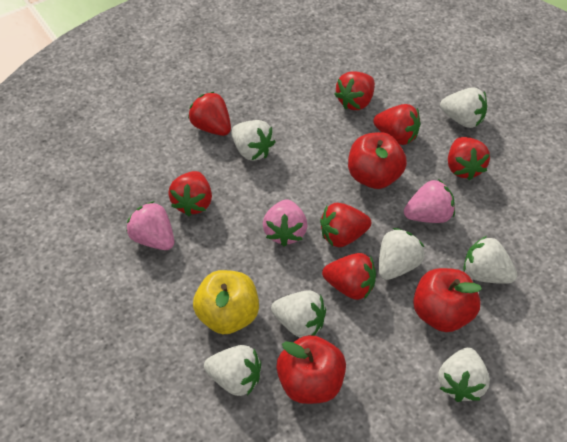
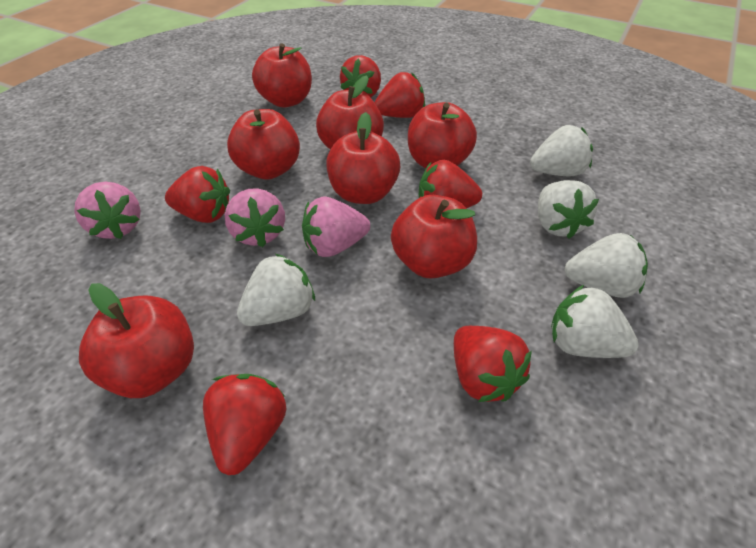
red apple: [276,335,346,404] [348,132,407,189] [413,268,482,332] = 3 -> [79,283,194,398] [227,109,300,180] [252,43,312,107] [316,76,384,149] [326,112,400,204] [391,195,477,279] [408,102,477,168] = 7
red strawberry: [168,171,212,216] [188,92,231,136] [320,203,371,247] [322,253,376,300] [334,72,375,110] [373,104,420,145] [448,137,490,180] = 7 -> [165,166,230,223] [203,374,286,475] [340,55,381,98] [374,72,425,118] [419,160,482,208] [454,326,532,402] = 6
white strawberry: [204,345,261,396] [231,120,275,161] [271,290,326,338] [378,228,425,280] [438,347,490,402] [440,87,487,128] [463,236,517,284] = 7 -> [237,254,315,326] [530,125,593,176] [538,180,599,239] [551,285,639,358] [564,233,648,298] = 5
yellow apple: [193,270,259,334] = 1 -> none = 0

